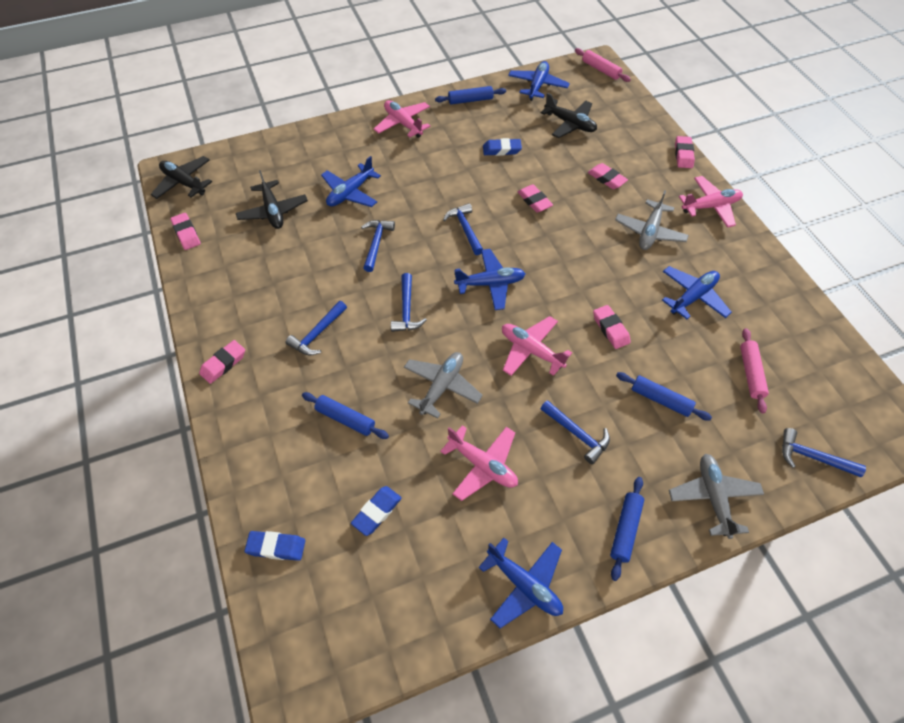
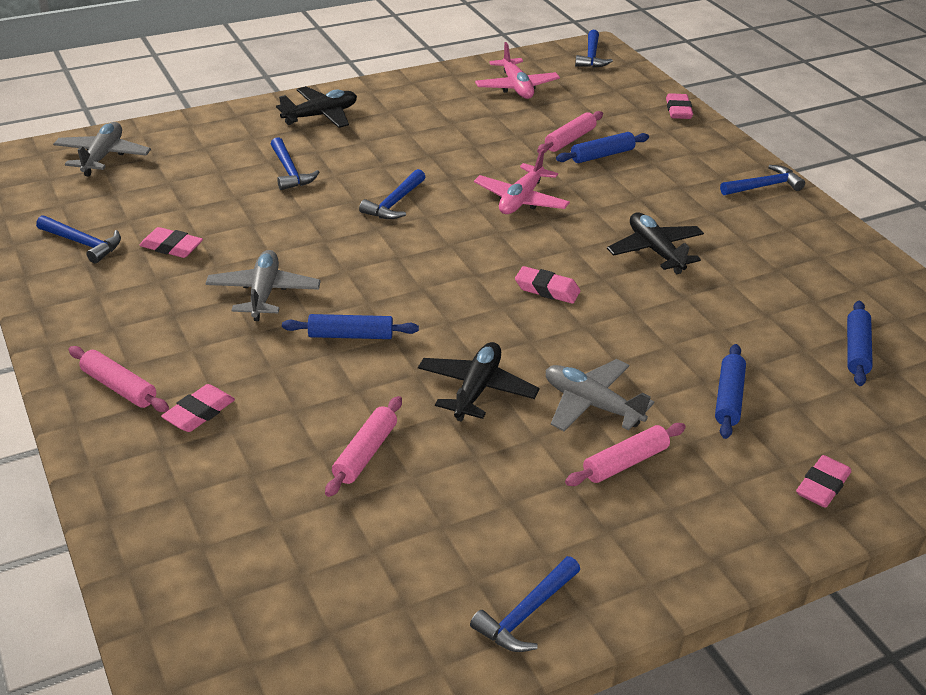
blue eraser: [244,531,305,561] [351,486,402,536] [483,138,522,156] = 3 -> none = 0
blue plane: [321,156,381,207] [454,249,525,310] [479,538,563,628] [508,61,570,101] [662,266,732,319] = 5 -> none = 0
pink eraser: [170,213,201,250] [199,340,245,384] [517,184,553,213] [588,163,628,189] [593,305,631,349] [675,136,695,168] = 6 -> [140,227,203,258] [161,384,235,432] [515,266,580,304] [666,93,693,119] [796,455,851,508] = 5
pink plane: [374,100,430,138] [440,425,518,501] [502,316,572,376] [679,176,743,228] = 4 -> [474,149,570,214] [475,42,560,99] = 2
pink rolling pin: [575,48,631,82] [740,328,769,414] = 2 -> [69,346,169,412] [325,396,402,497] [537,111,603,153] [565,423,686,486] = 4

